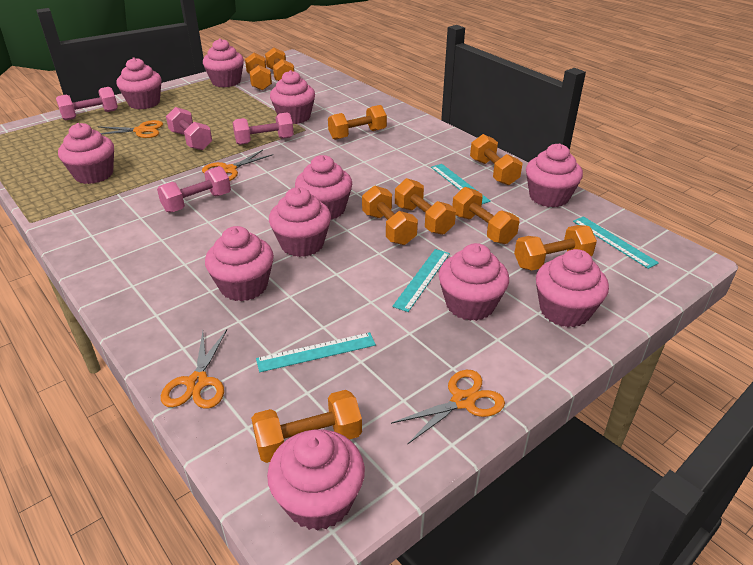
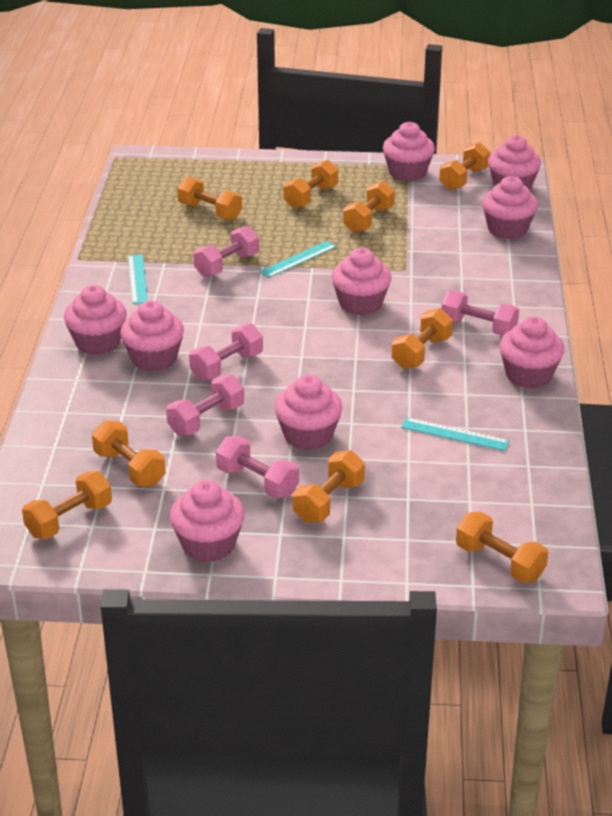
orange scissors: [97,120,163,138] [161,329,227,408] [202,150,273,181] [391,370,505,445] = 4 -> none = 0
pink cupcake: [58,123,114,184] [116,57,162,109] [203,38,244,87] [205,226,274,301] [267,429,365,531] [269,187,331,257] [270,70,315,124] [295,155,352,220] [439,243,509,321] [526,144,583,207] [536,249,609,327] = 11 -> [64,285,127,355] [120,301,184,371] [170,480,245,562] [274,375,342,450] [331,248,392,315] [383,122,435,181] [482,176,538,239] [488,135,541,190] [500,316,564,388] = 9
pink dumbbell: [56,87,118,120] [157,166,231,213] [166,107,212,150] [233,112,294,145] = 4 -> [166,375,244,436] [189,323,263,381] [193,226,259,277] [216,436,299,499] [442,290,519,336] = 5
turquoise ruler: [256,332,376,372] [392,249,450,312] [431,164,491,204] [573,216,659,269] = 4 -> [128,254,148,304] [259,241,337,278] [401,417,510,451] = 3

